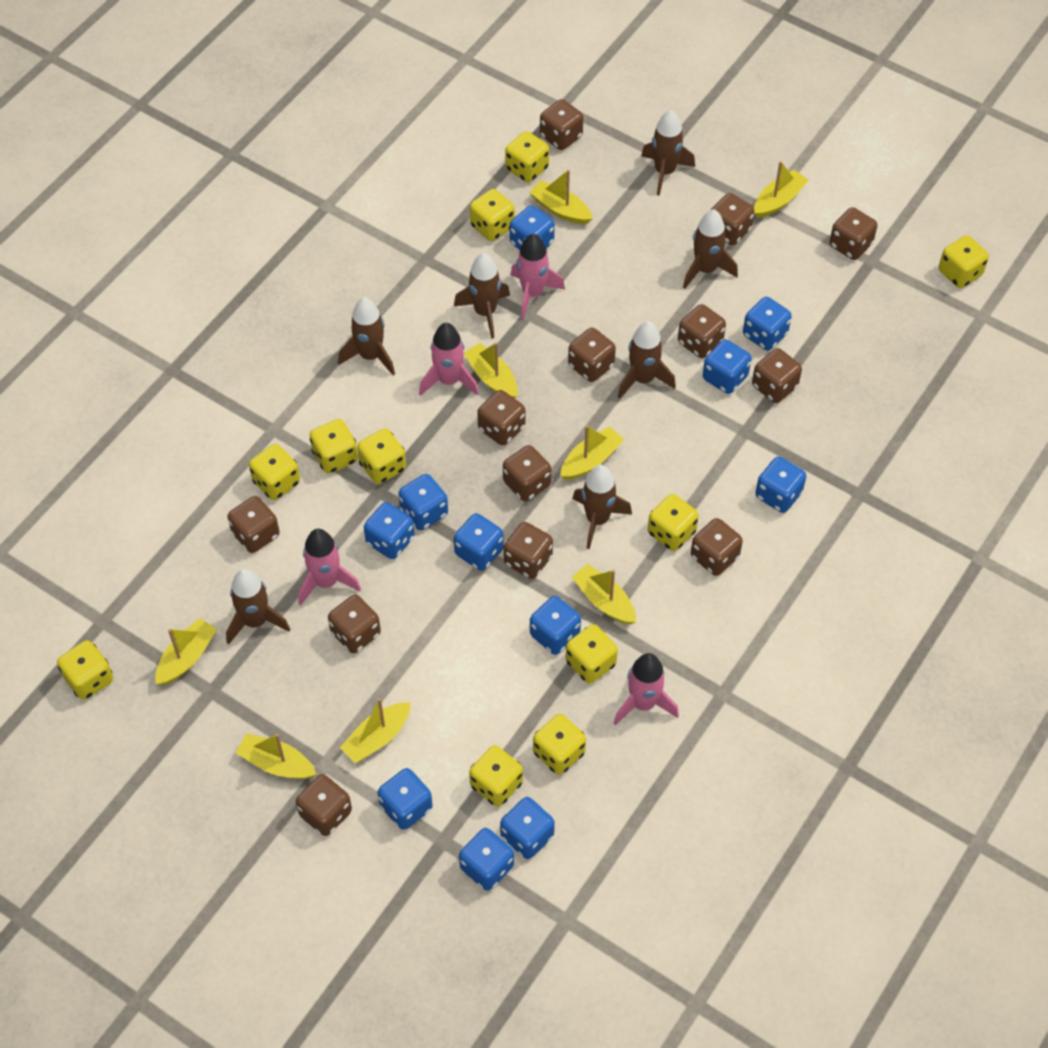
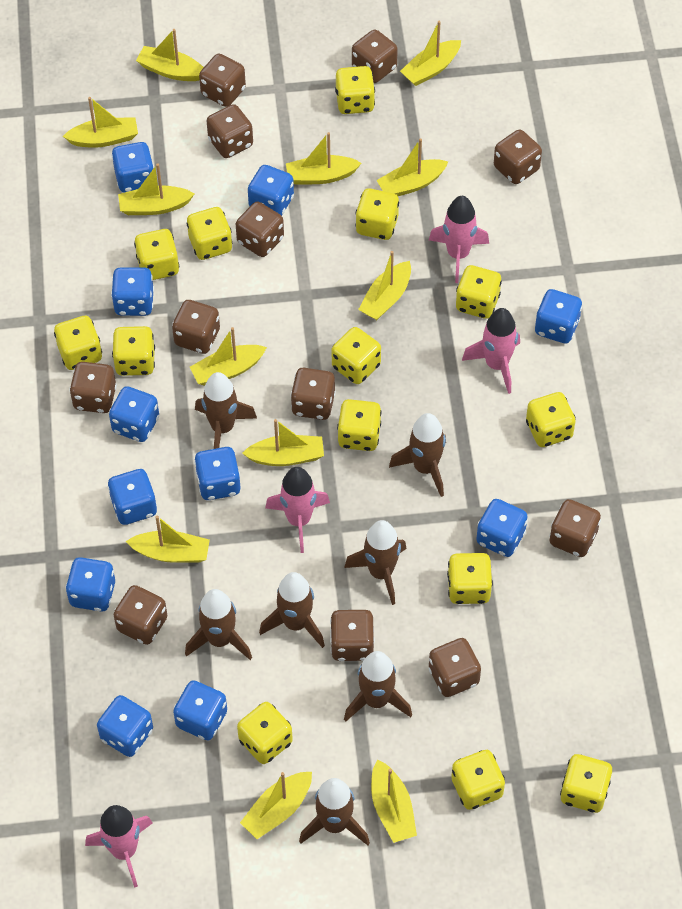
brown dice: [228,496,280,553] [296,774,352,836] [328,595,381,653] [477,390,525,445] [503,445,551,501] [504,522,553,579] [540,99,583,150] [568,328,616,382] [678,304,726,358] [691,518,743,576] [711,193,754,245] [752,348,802,403] [829,207,877,260] = 13 -> [69,362,117,413] [114,585,167,645] [172,300,220,354] [199,54,246,107] [207,104,253,158] [236,202,284,257] [290,368,336,420] [330,610,375,661] [352,30,398,83] [429,638,481,697] [494,130,542,184] [550,499,601,557] = 12
yellow boat: [155,618,217,685] [236,733,316,779] [340,698,411,763] [464,342,518,399] [529,169,593,224] [560,425,625,480] [572,564,636,624] [754,161,808,218] = 8 -> [63,97,138,148] [118,163,194,215] [126,515,210,563] [136,29,204,81] [190,327,267,386] [240,772,312,839] [242,419,324,466] [286,132,361,185] [358,251,411,320] [371,759,417,843] [376,138,448,196] [400,21,461,86] = 12
yellow dice: [57,640,113,700] [249,444,300,500] [310,419,358,474] [357,428,406,484] [469,745,523,807] [470,189,515,241] [505,131,549,182] [533,714,586,775] [566,624,618,684] [648,494,699,551] [939,235,989,288] = 11 -> [54,316,102,370] [112,326,155,376] [134,229,179,280] [187,207,232,260] [237,702,293,764] [331,327,381,384] [335,66,375,114] [337,399,382,451] [355,188,399,240] [447,553,493,604] [451,750,505,810] [456,265,502,319] [526,392,576,447] [560,754,612,813] = 14

